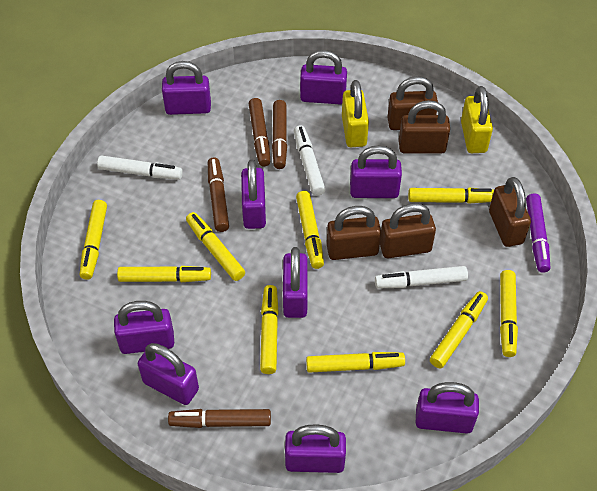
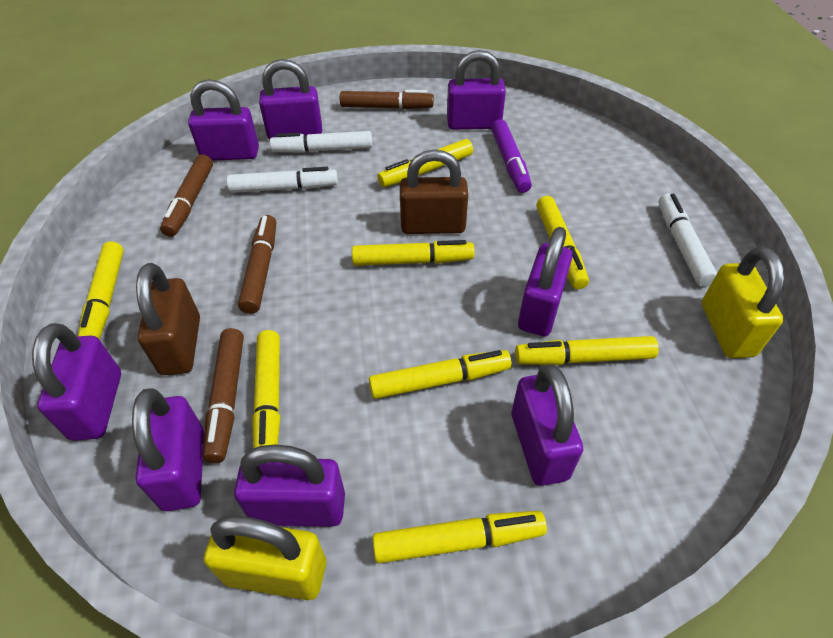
brown padlock: [327,206,381,260] [380,203,436,258] [388,76,438,130] [399,100,450,153] [489,177,531,247] = 5 -> [136,263,200,375] [400,149,468,234] = 2
purple padlock: [114,301,174,354] [138,343,199,405] [162,61,211,115] [241,160,266,229] [283,247,308,318] [285,424,346,473] [300,50,347,105] [350,145,402,198] [416,382,479,434] = 9 -> [32,323,121,441] [132,388,204,511] [188,79,259,161] [234,444,345,527] [259,59,322,139] [447,50,506,130] [512,364,583,486] [518,227,573,336] = 8
yellow marker: [80,200,107,280] [117,266,211,282] [186,212,245,281] [260,285,279,374] [296,191,324,269] [306,352,405,373] [408,188,494,204] [430,291,488,369] [500,270,518,357] = 9 -> [78,241,124,340] [252,330,280,448] [352,240,475,266] [369,350,512,399] [373,511,547,564] [377,139,473,187] [515,336,659,365] [536,196,589,289] = 8

